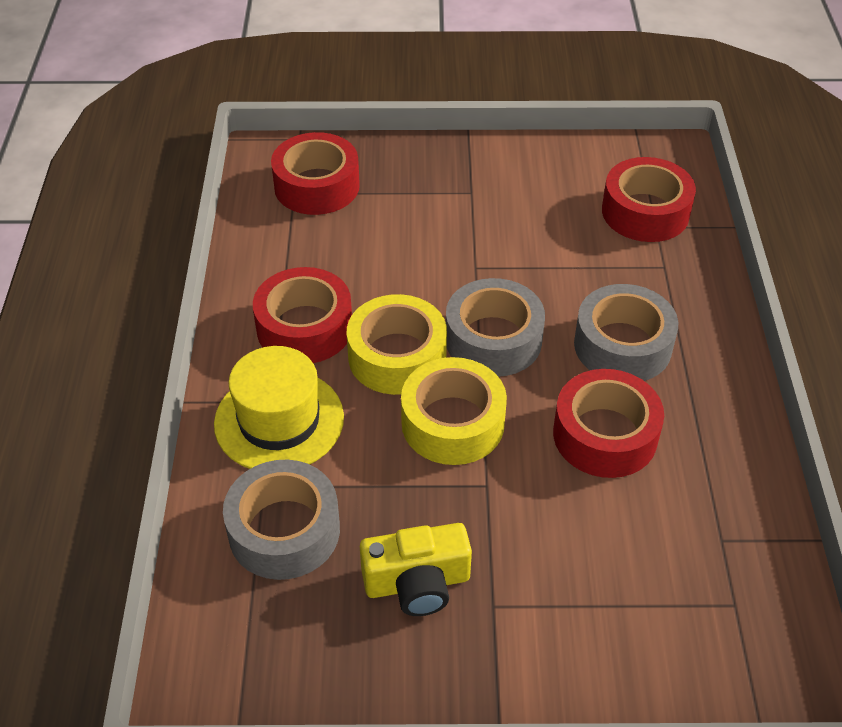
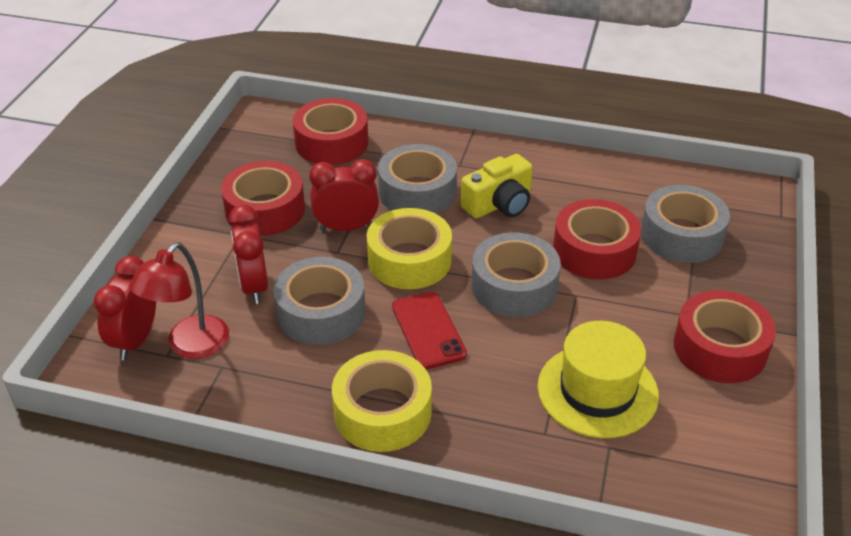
grey tape: [223,460,340,580] [446,278,545,377] [574,284,678,381] = 3 -> [273,257,365,345] [378,144,457,214] [471,232,561,317] [641,185,730,263] = 4
red clock: none = 0 -> [94,256,156,360] [229,205,268,304] [309,159,379,231] = 3
red lamp: none = 0 -> [129,243,229,359] = 1
red phone: none = 0 -> [392,292,467,369] = 1

